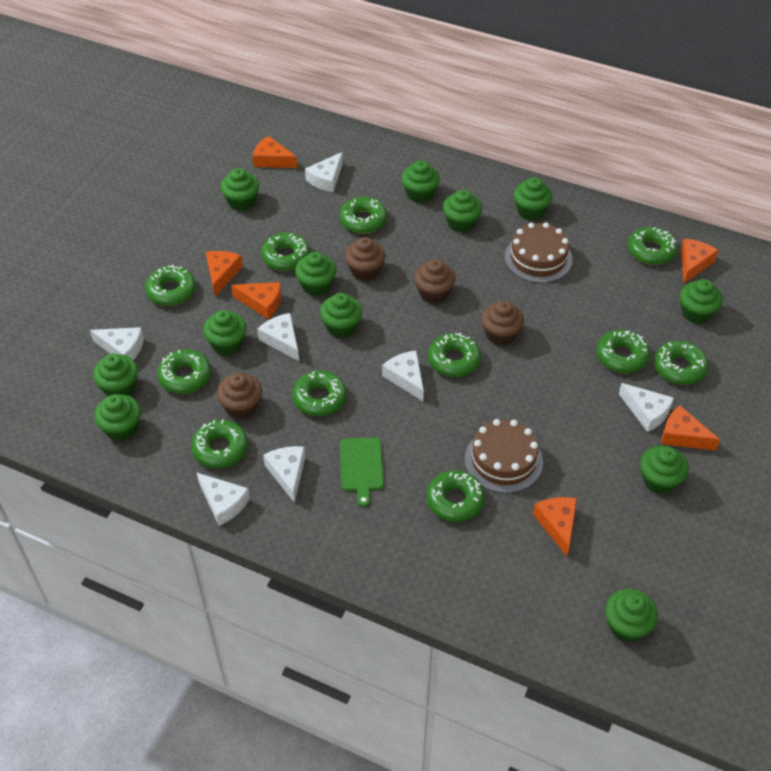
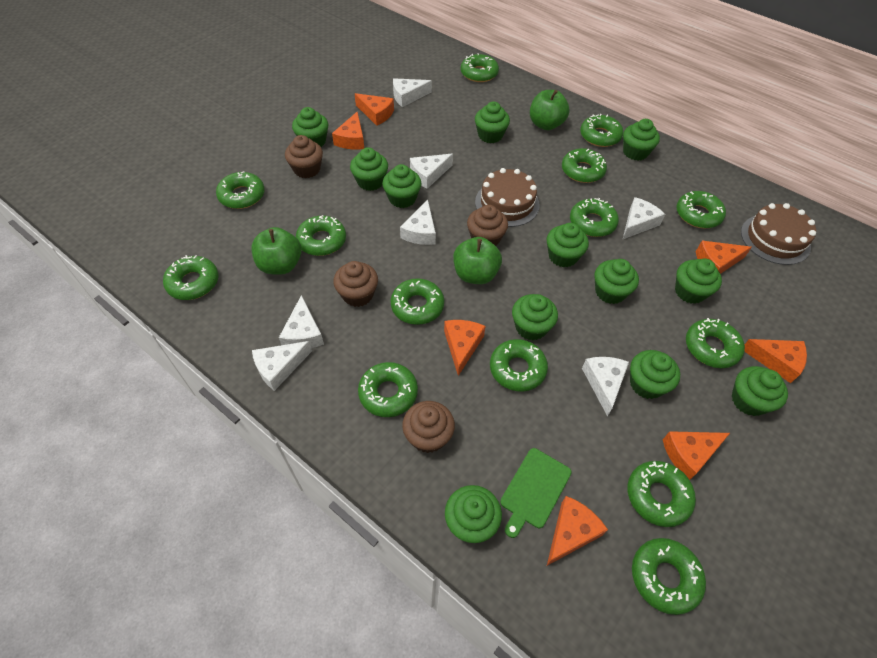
green apple: none = 0 -> [251,227,302,275] [453,237,502,284] [530,90,569,130] = 3
green donut: [145,264,196,306] [157,349,211,394] [191,420,248,468] [261,233,310,271] [292,371,347,416] [340,197,387,234] [427,470,485,522] [428,333,481,377] [596,330,650,373] [628,227,677,265] [654,341,709,385] = 11 -> [163,255,218,300] [216,171,265,209] [296,215,346,256] [358,362,418,417] [390,278,444,325] [460,53,499,82] [490,339,548,392] [562,148,607,183] [570,198,619,237] [580,114,623,147] [627,461,696,527] [632,538,706,615] [676,191,726,228] [686,318,745,368] = 14
orange cheese: [206,251,243,296] [231,282,282,319] [252,136,297,168] [533,497,577,556] [661,405,720,451] [681,239,719,283] = 6 -> [332,111,364,150] [355,93,394,126] [444,320,486,376] [547,496,608,566] [663,431,730,480] [696,241,752,274] [744,339,807,383] = 7

